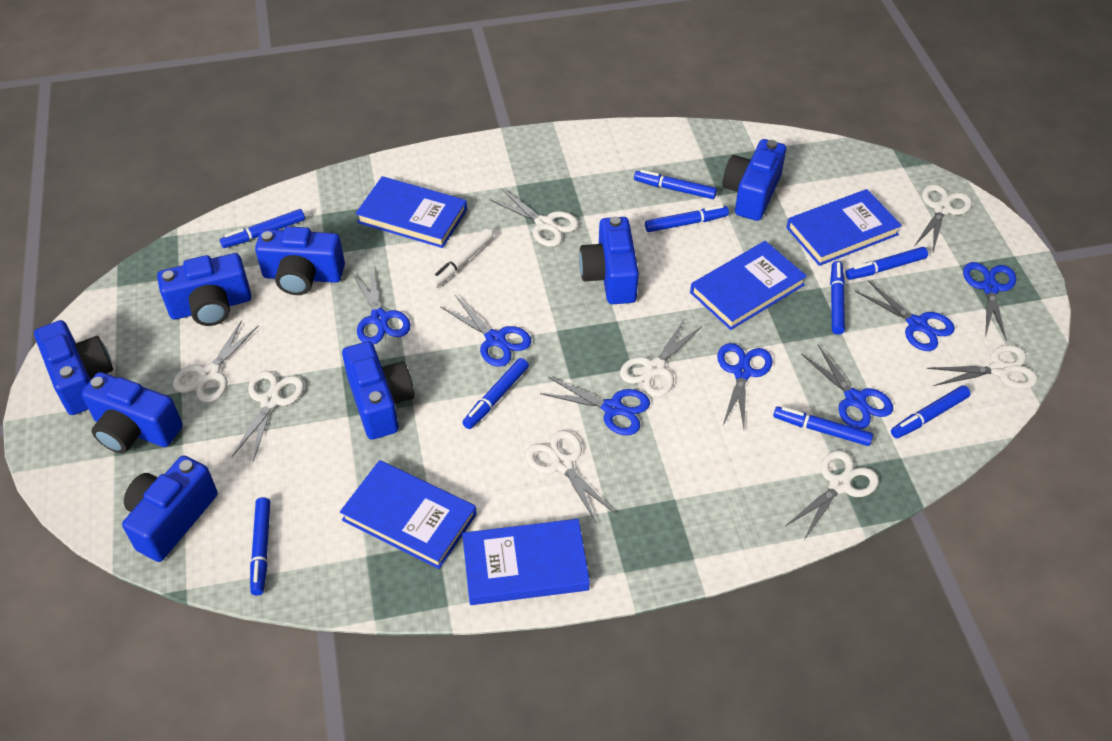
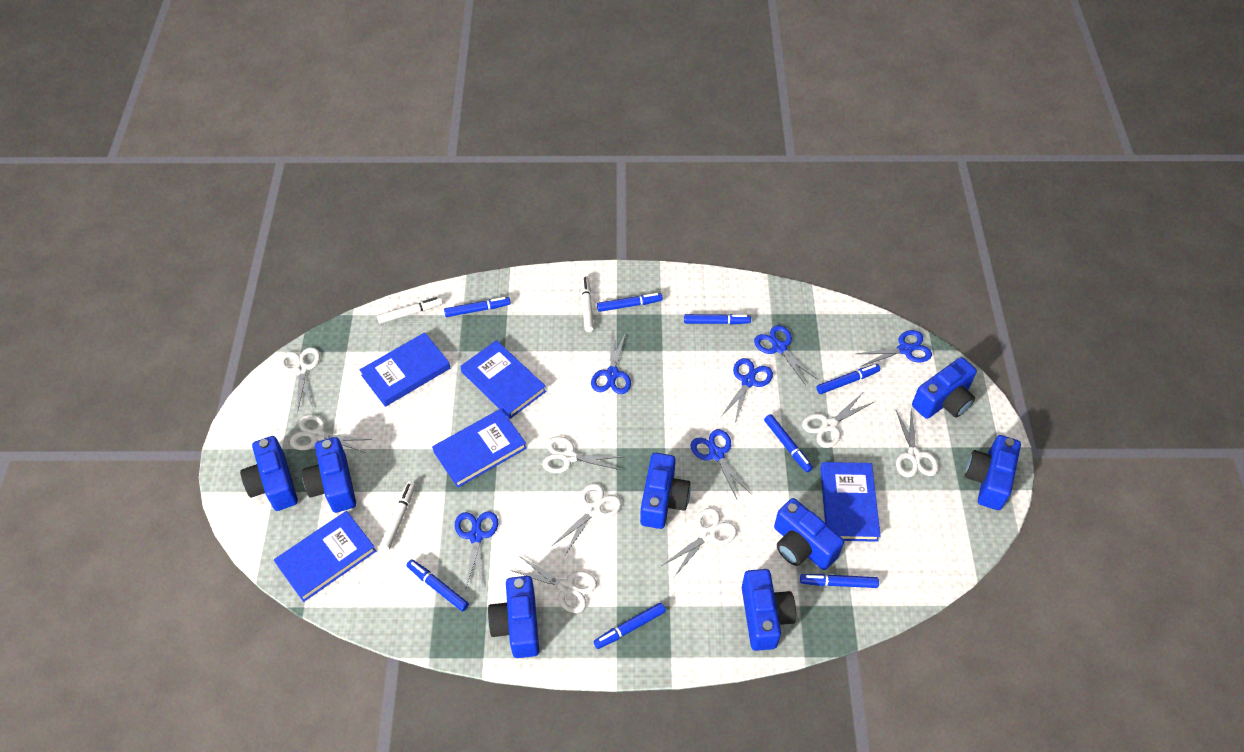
blue marker: [220,209,305,248] [250,497,270,595] [462,358,529,429] [634,170,717,199] [645,205,729,232] [773,406,873,446] [830,261,845,335] [846,247,928,280] [891,385,970,439] = 9 -> [407,559,469,612] [444,297,511,317] [593,603,666,649] [597,293,663,312] [684,314,751,324] [764,414,813,472] [800,574,879,588] [816,364,880,394] = 8
blue scissors: [352,267,411,344] [440,295,531,367] [540,377,650,435] [717,343,773,429] [801,345,893,429] [855,280,955,351] [963,262,1016,339] = 7 -> [455,511,498,587] [591,332,631,394] [690,429,751,499] [721,358,773,422] [754,325,818,386] [856,330,932,367] = 6
white marker: [429,228,493,288] = 1 -> [377,297,443,324] [380,481,415,550] [581,276,594,332] = 3

